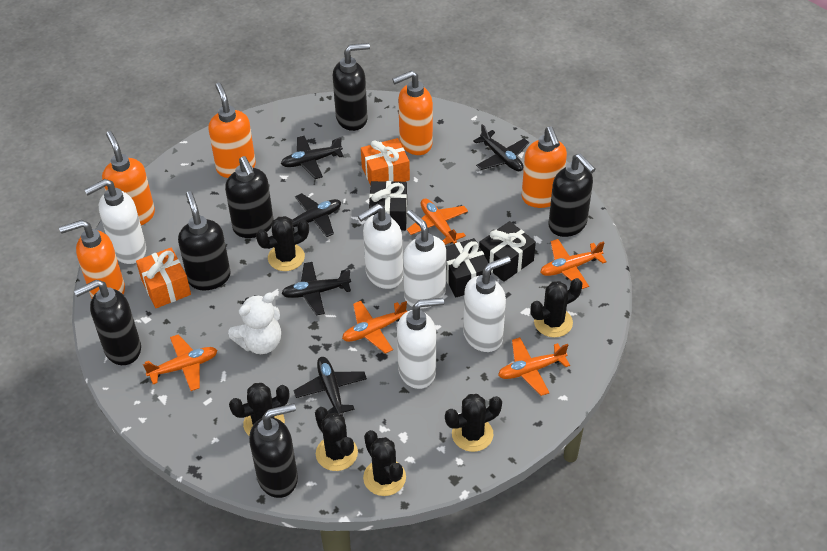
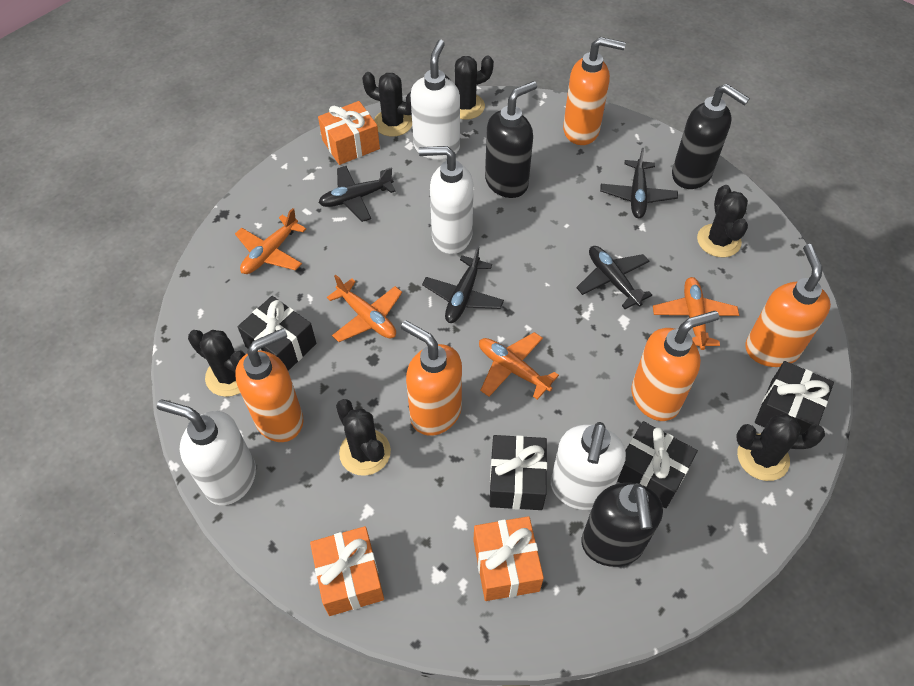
black gift: [369,181,407,231] [446,238,491,297] [479,221,536,282] = 3 -> [238,296,316,371] [489,435,547,510] [617,421,698,508] [755,361,834,433] = 4
black plane: [281,136,344,179] [281,262,351,315] [285,193,341,237] [293,357,367,416] [473,124,529,171] = 5 -> [319,166,395,222] [422,246,504,323] [576,246,652,309] [600,148,678,218] = 4
black soap dispenser: [74,280,141,365] [178,191,231,291] [225,156,274,238] [249,403,298,498] [333,43,370,131] [549,153,596,237] = 6 -> [485,81,537,198] [582,483,663,567] [672,84,750,189] = 3
orange gift: [136,247,191,308] [361,138,410,185] = 2 -> [310,526,384,616] [318,101,380,165] [474,516,544,601] = 3
orange plane: [143,334,217,391] [342,301,407,354] [407,198,468,245] [498,337,570,396] [540,239,607,289] = 5 -> [235,208,306,274] [327,275,402,342] [479,332,559,400] [653,277,739,350] = 4
white soap dispenser: [84,179,146,264] [358,204,403,289] [397,298,444,389] [403,210,446,309] [463,256,511,352] = 5 -> [157,400,256,505] [410,40,460,160] [419,146,473,254] [551,422,626,510] = 4
white teddy bear: [228,293,281,354] = 1 -> none = 0

